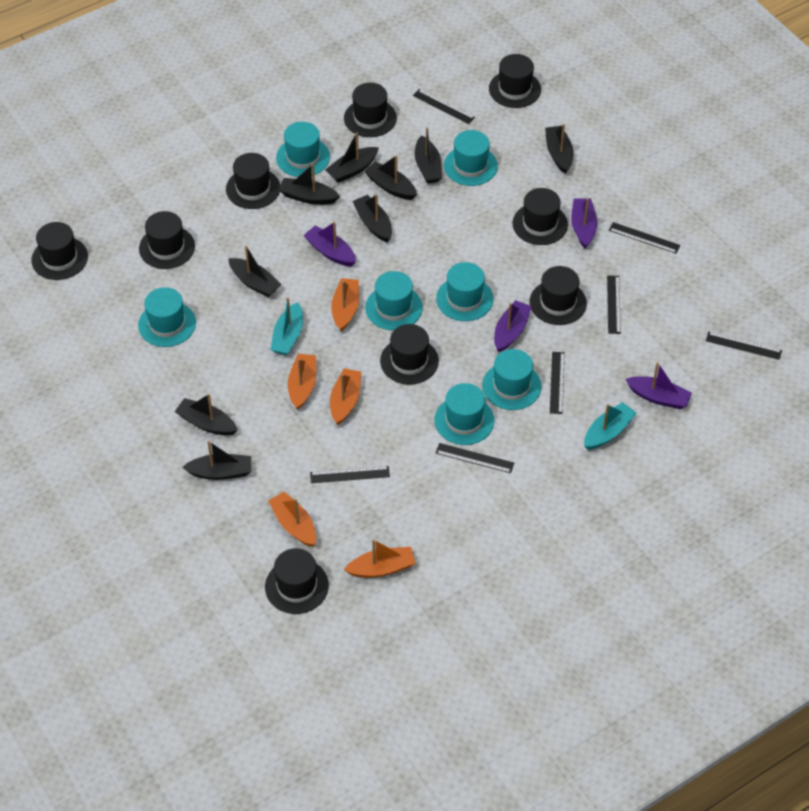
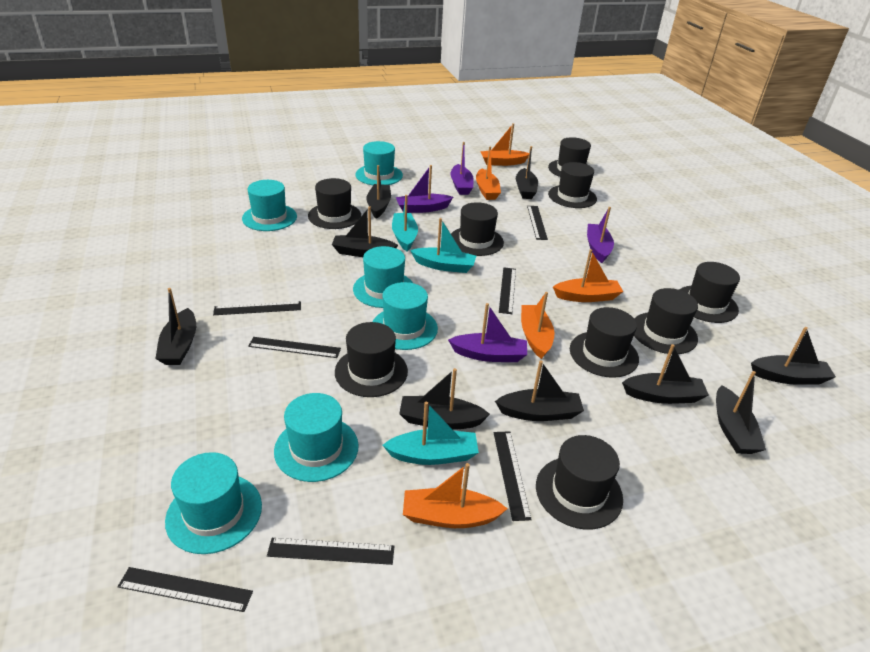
turquoise boat: [270,297,303,355] [584,402,637,450] = 2 -> [383,402,479,465] [392,195,418,252] [410,218,476,273] = 3
turquoise hat: [138,287,196,347] [276,122,330,177] [365,271,423,330] [434,383,494,445] [436,262,493,321] [444,130,498,186] [482,349,541,410] = 7 -> [165,452,262,554] [242,180,297,231] [274,393,359,482] [353,246,413,308] [356,141,403,185] [372,282,438,350] = 6

